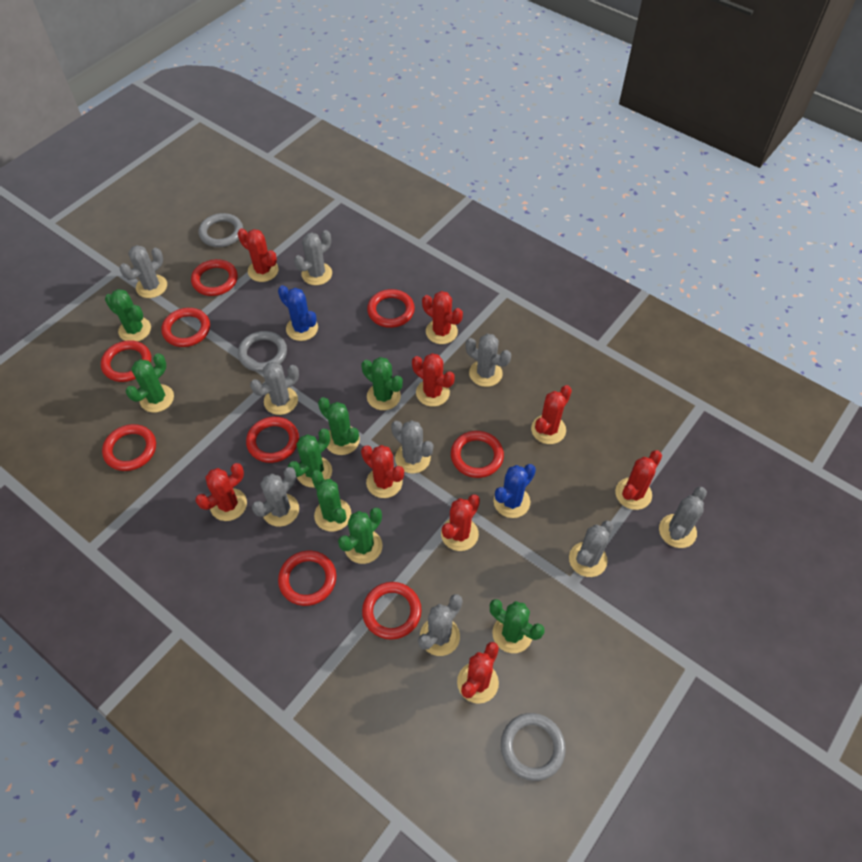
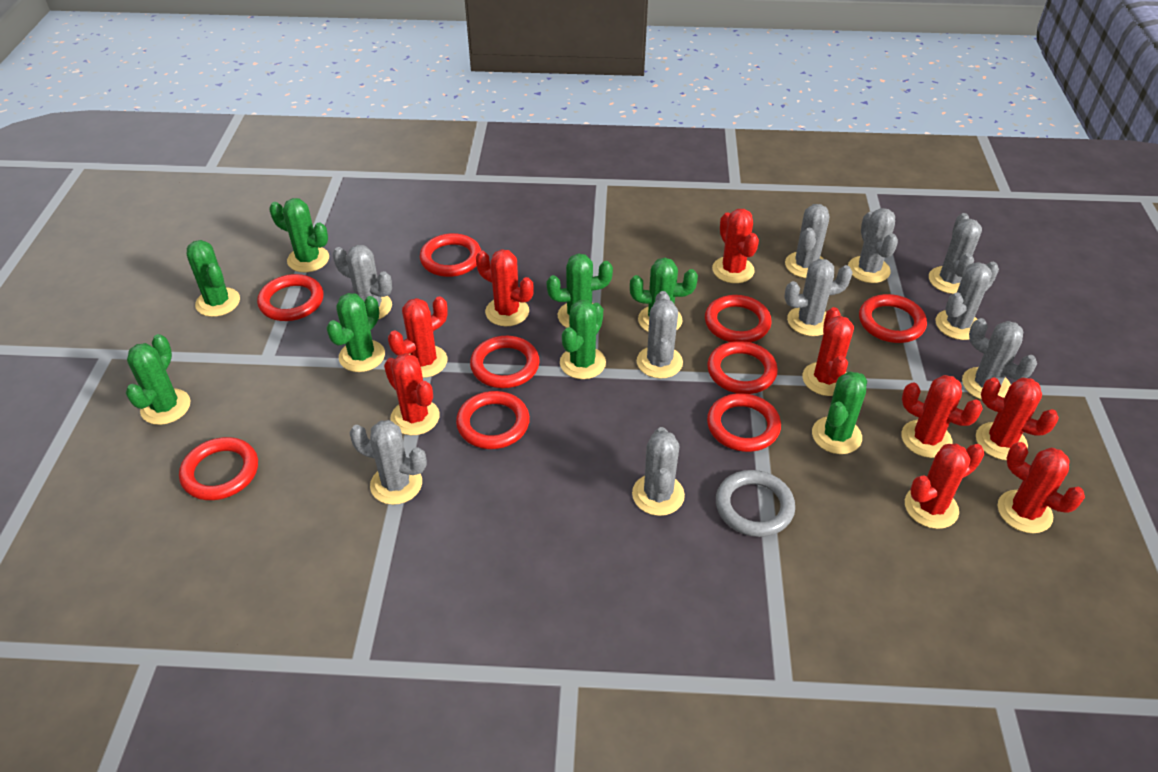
blue cactus: [278,285,318,341] [494,464,536,518] = 2 -> none = 0
grey cactus: [120,245,167,298] [250,362,299,415] [252,467,299,527] [294,230,332,285] [391,420,433,473] [418,594,463,656] [466,334,511,387] [569,521,614,577] [659,487,707,548] = 9 -> [333,245,392,319] [349,420,427,505] [632,427,685,516] [637,291,683,379] [784,259,853,336] [785,204,829,278] [848,208,898,283] [929,213,982,294] [936,262,999,340] [962,318,1037,400] = 10
grey ring: [199,213,243,247] [238,331,287,372] [501,713,566,781] = 3 -> [716,470,795,537] = 1

